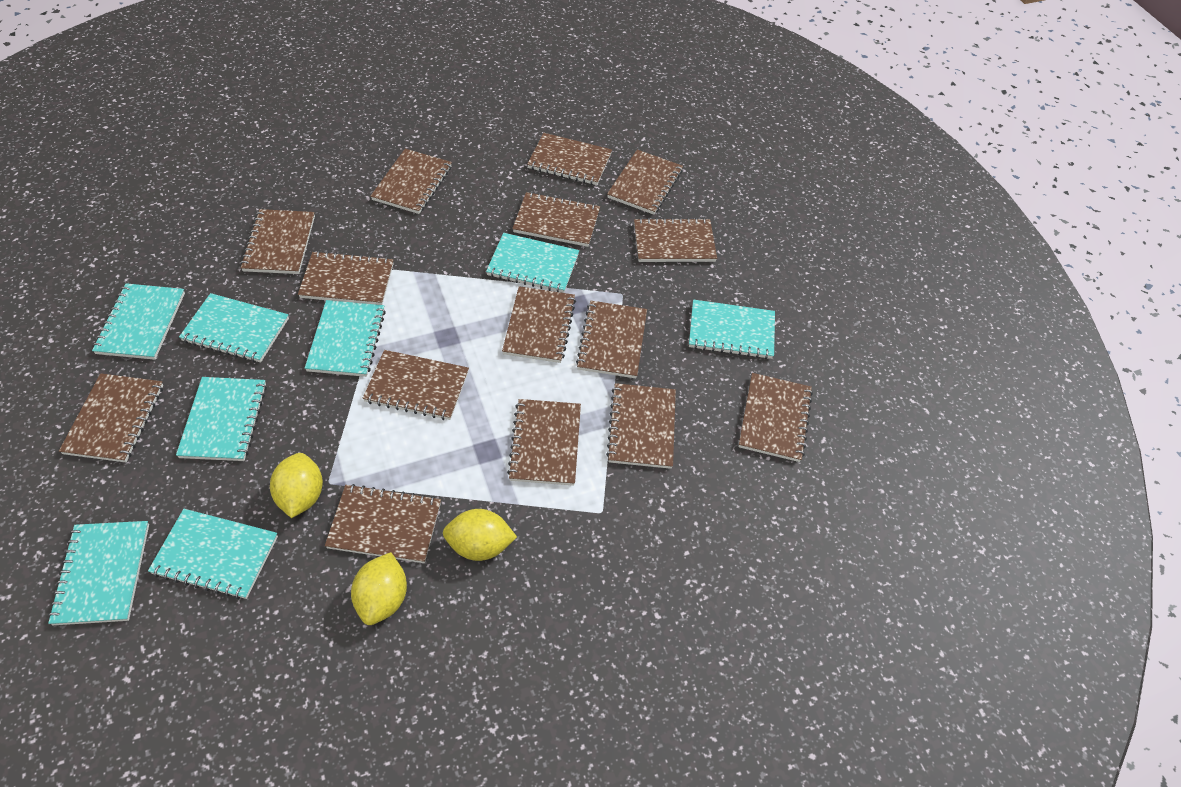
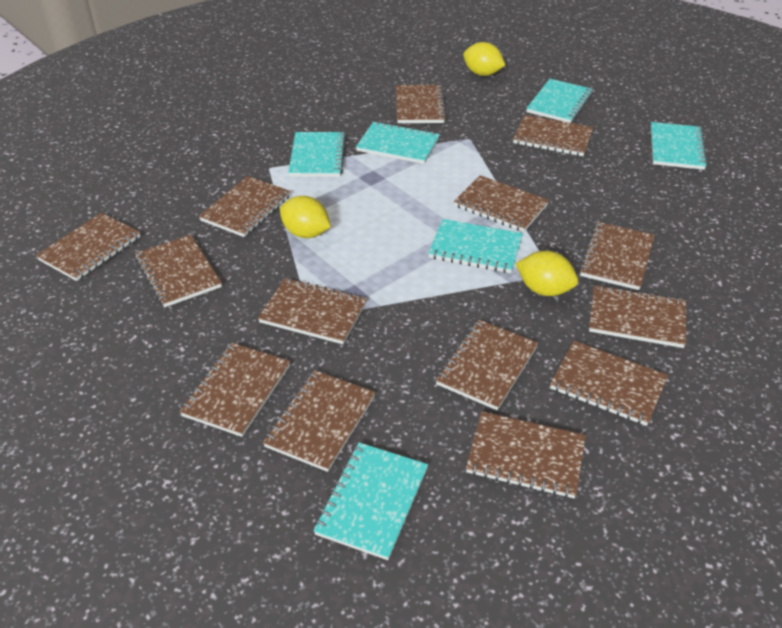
brown notebook: [59,373,163,462] [240,209,315,274] [298,251,394,305] [325,484,441,563] [363,350,469,420] [371,149,452,214] [502,286,576,363] [507,399,581,486] [512,192,600,247] [527,133,612,185] [576,301,647,378] [606,383,676,469] [607,150,683,215] [634,218,717,262] [738,373,813,462] = 15 -> [36,213,141,281] [135,235,222,307] [179,343,290,437] [199,176,291,237] [258,278,367,344] [263,370,376,472] [396,85,447,123] [436,320,538,410] [454,175,549,232] [466,412,586,498] [513,115,593,156] [550,341,668,426] [579,222,655,290] [589,285,686,348] = 14
turquoise notebook: [48,521,149,625] [92,283,185,360] [148,509,278,599] [176,377,267,461] [179,293,289,363] [305,300,386,377] [486,233,579,293] [689,300,775,359] = 8 -> [288,132,346,177] [313,442,428,560] [356,121,440,164] [428,219,523,273] [526,79,593,123] [651,122,708,170] = 6

